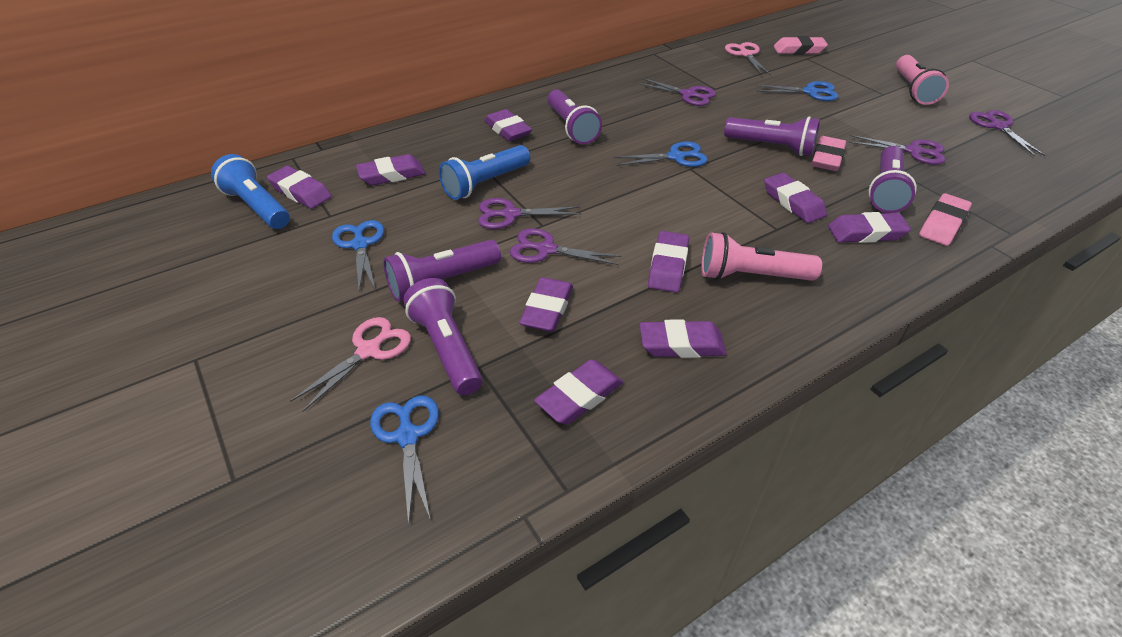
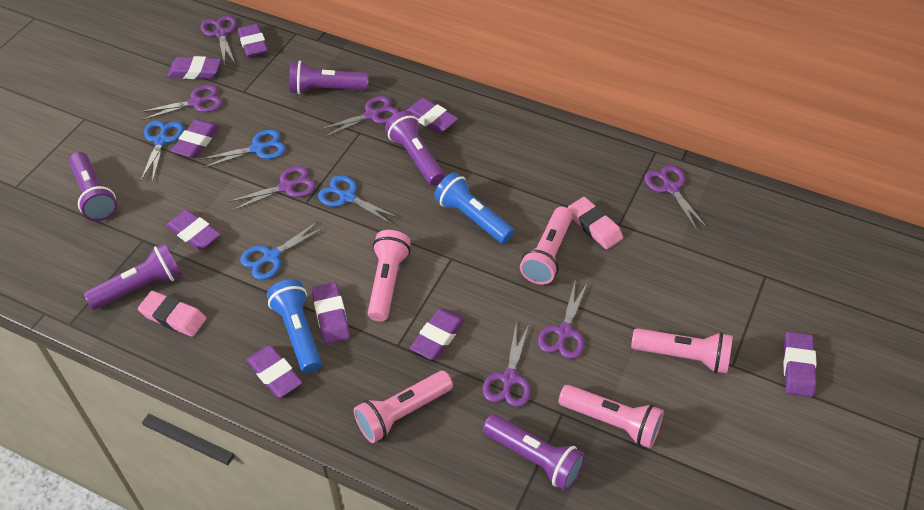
pink eraser: [774,36,828,54] [812,136,846,171] [919,193,972,246] = 3 -> [138,291,206,337] [568,197,623,249] = 2
pink flashlight: [701,232,822,281] [896,55,949,105] = 2 -> [354,371,453,443] [368,230,411,322] [520,207,573,285] [559,385,664,448] [631,328,733,373] = 5
pink scissors: [290,317,411,412] [725,42,771,75] = 2 -> none = 0
purple scissors: [478,198,581,229] [510,228,621,265] [636,78,716,106] [849,135,945,165] [969,110,1045,156] = 5 -> [140,85,222,120] [200,16,237,65] [228,166,316,211] [319,96,399,137] [482,324,531,407] [538,282,588,359] [644,165,707,230] = 7

